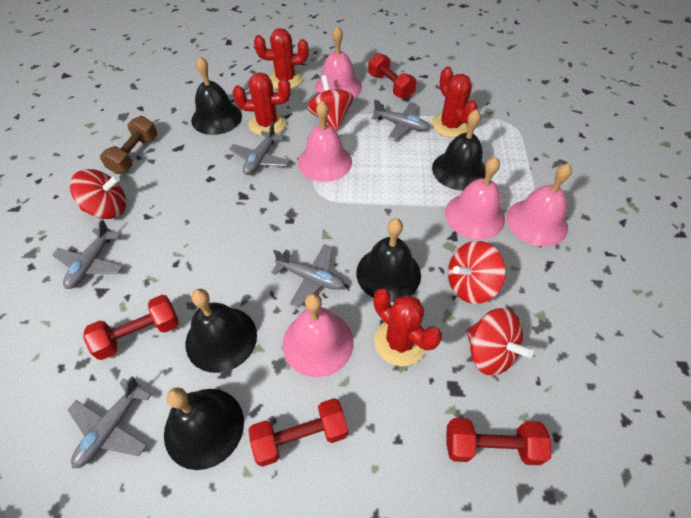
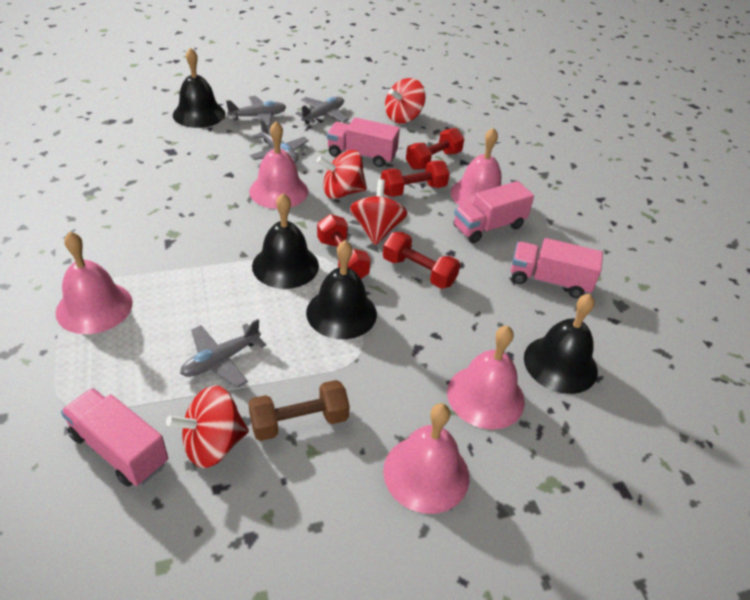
black bell: [164,387,244,470] [186,289,257,373] [191,56,242,135] [356,218,421,302] [432,109,485,191] = 5 -> [173,47,225,128] [252,193,319,289] [306,240,377,339] [524,294,598,394] = 4
grey plane: [52,219,124,289] [68,376,151,469] [229,122,290,175] [271,244,345,308] [371,100,429,140] = 5 -> [180,319,266,387] [226,96,286,127] [250,119,309,163] [295,97,349,124] = 4
pink truck: none = 0 -> [61,388,168,487] [327,117,400,167] [454,181,534,243] [511,238,603,298] = 4
red cactus: [233,72,291,136] [254,28,309,89] [374,289,442,366] [432,66,478,138] = 4 -> none = 0

